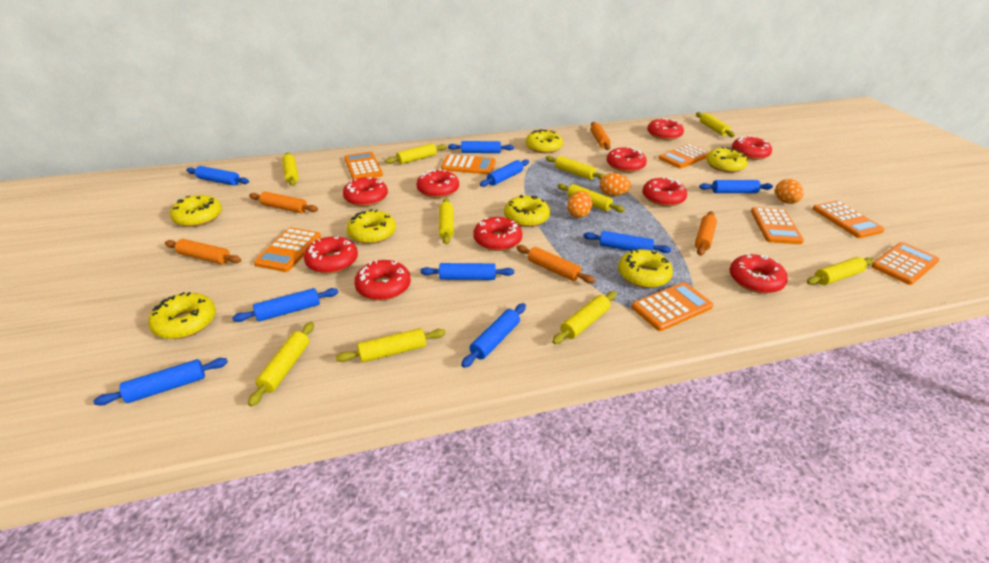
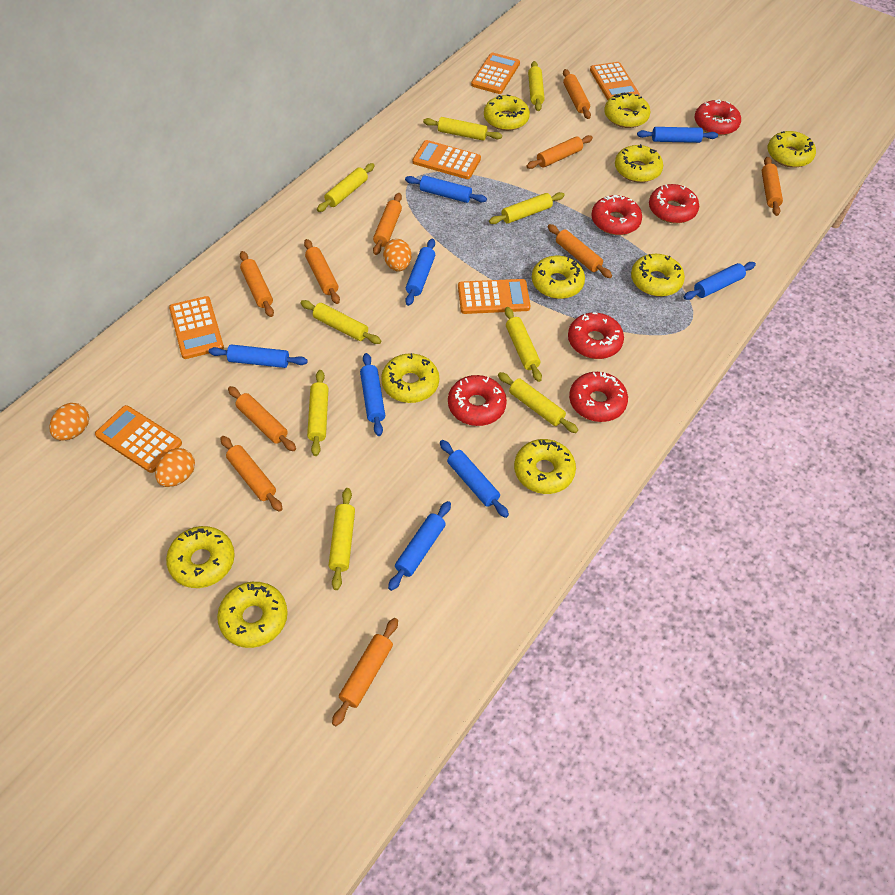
blue rolling pin: [93,358,228,405] [186,166,249,186] [232,288,338,322] [420,263,514,280] [448,141,514,153] [461,303,526,368] [480,159,529,187] [583,231,671,253] [699,180,773,193] = 9 -> [209,344,308,368] [360,353,385,436] [388,501,451,591] [405,175,487,203] [405,239,435,306] [440,440,509,518] [637,127,718,143] [684,262,756,300] = 8
orange calculator: [254,227,321,272] [344,152,383,180] [441,155,496,174] [632,282,713,331] [658,144,709,168] [751,207,804,244] [813,201,884,238] [871,242,939,285] = 8 -> [95,405,182,473] [169,296,224,359] [413,140,481,179] [458,279,531,314] [471,53,520,94] [590,62,640,100] = 6
orange rolling pin: [165,239,241,264] [249,192,318,213] [516,245,595,284] [591,122,611,150] [695,211,717,256] = 5 -> [220,436,283,512] [228,386,296,451] [240,251,274,317] [304,239,340,304] [332,618,398,726] [373,193,402,255] [527,135,593,169] [548,224,612,278] [563,69,591,119] [762,157,783,216] = 10
red donut: [304,236,358,274] [343,176,388,207] [354,260,411,301] [416,169,459,198] [473,217,522,251] [606,147,647,172] [642,177,687,207] [647,118,684,140] [729,254,788,294] [732,136,772,160] = 10 -> [448,375,507,426] [568,312,624,359] [569,372,628,422] [591,195,642,235] [649,184,699,224] [695,99,741,136] = 6
yellow donut: [148,292,216,339] [170,195,222,227] [346,209,396,244] [504,195,550,227] [526,130,563,153] [618,249,673,288] [706,147,748,173] = 7 -> [166,526,235,588] [217,582,288,648] [381,353,439,403] [484,95,530,131] [514,439,576,494] [532,256,585,299] [604,92,650,128] [615,144,663,183] [631,254,685,297] [768,131,816,168] = 10
yellow rolling pin: [248,322,314,407] [282,153,299,186] [336,328,446,362] [385,144,447,164] [439,198,454,245] [546,156,605,180] [552,291,617,344] [557,183,625,212] [696,112,735,137] [806,257,874,285] = 10 -> [300,300,381,344] [307,370,329,456] [317,163,375,212] [328,488,355,590] [423,117,502,141] [489,192,565,224] [498,372,578,433] [505,307,542,382] [528,61,545,111] = 9

